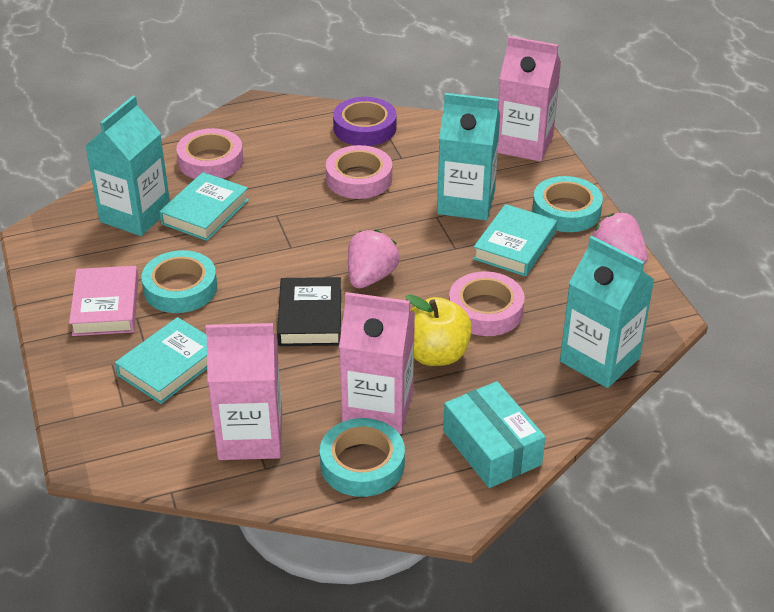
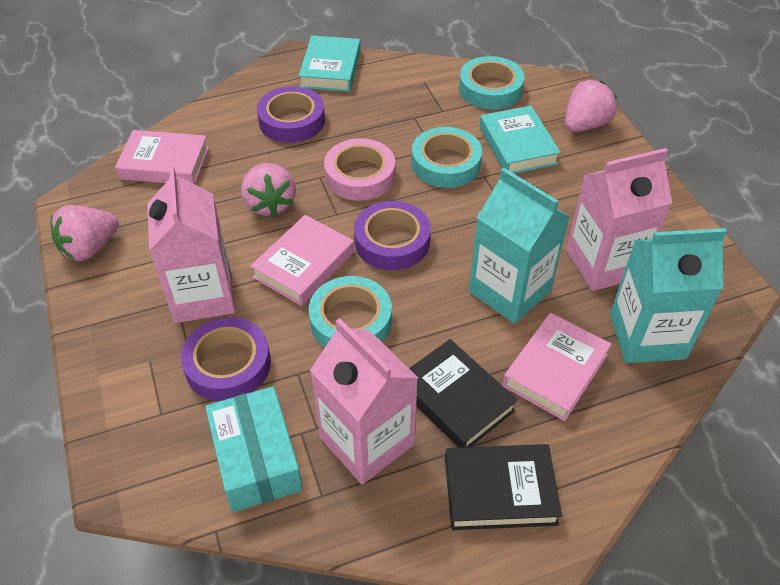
black book: [277,277,341,346] = 1 -> [409,339,518,448] [445,444,562,530] = 2
pink book: [69,266,139,336] = 1 -> [115,130,209,185] [250,215,354,306] [502,313,612,421] = 3
pink strawberry: [348,230,399,288] [592,213,648,265] = 2 -> [50,205,119,261] [241,163,296,217] [565,80,617,132] = 3
pink tape: [176,128,243,179] [326,145,392,199] [449,271,525,336] = 3 -> [324,138,395,201] = 1
purple tape: [333,97,397,146] = 1 -> [181,318,271,401] [257,86,325,143] [354,201,431,270] = 3
turquoise book: [115,317,207,404] [159,172,249,241] [473,204,557,276] = 3 -> [299,35,361,92] [479,106,561,174] = 2
turquoise carton: [86,95,170,236] [437,93,500,220] [560,236,655,388] = 3 -> [469,167,570,324] [610,228,727,363] = 2
yellow apple: [406,294,472,366] = 1 -> none = 0

